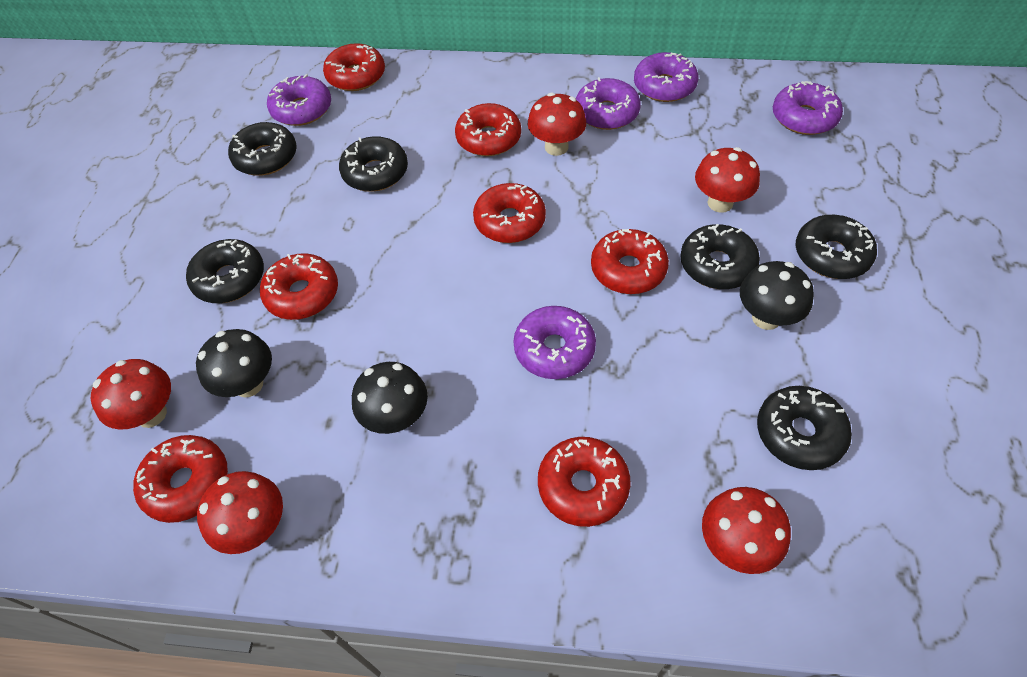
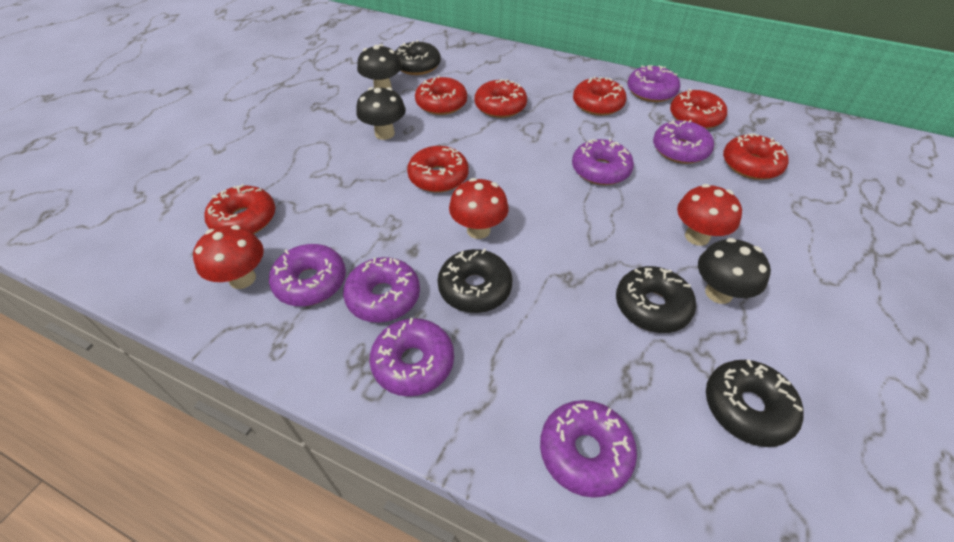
black donut: [186,239,264,303] [228,122,297,176] [339,136,408,192] [680,224,760,289] [757,386,852,470] [796,215,877,279] = 6 -> [395,40,441,75] [437,249,512,313] [616,266,696,333] [706,360,804,447] = 4
purple donut: [267,74,331,126] [513,306,596,379] [576,77,641,130] [634,52,698,102] [773,81,843,135] = 5 -> [269,244,346,306] [343,257,420,323] [369,318,454,396] [540,400,637,498] [572,138,634,185] [627,65,680,102] [653,120,714,164] = 7
red mushroom: [90,359,171,429] [197,471,283,554] [528,93,586,156] [695,147,760,213] [702,487,791,574] = 5 -> [193,225,264,289] [449,178,509,239] [677,184,742,246] = 3

